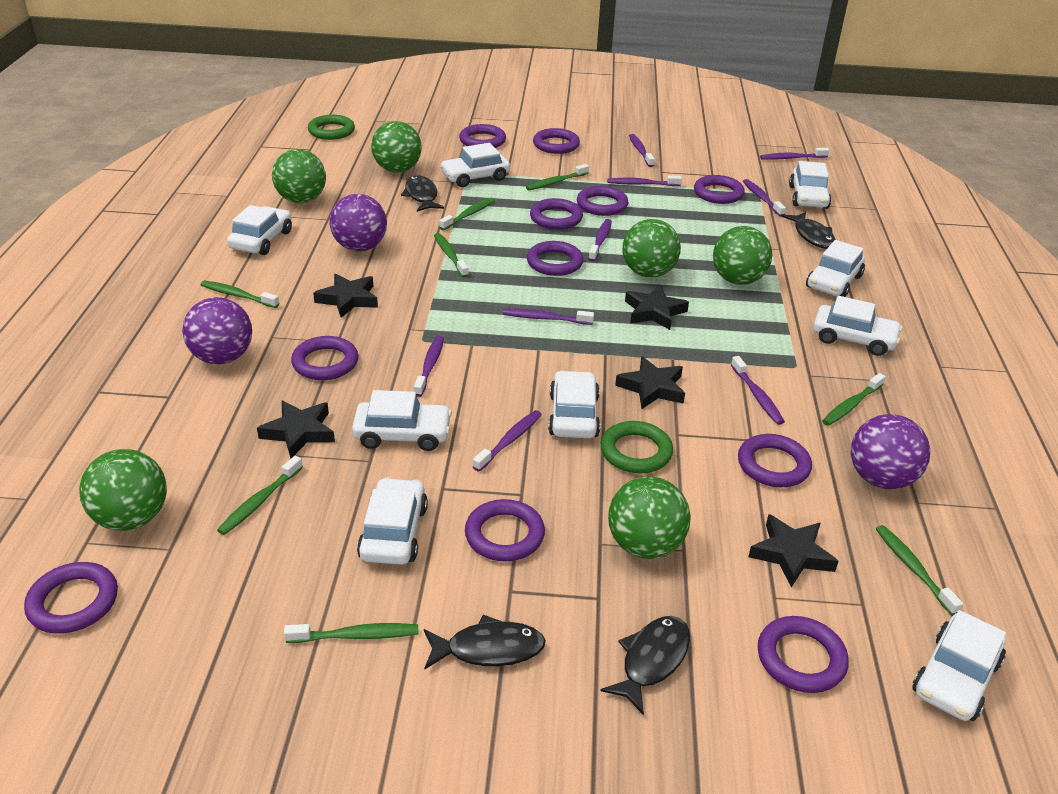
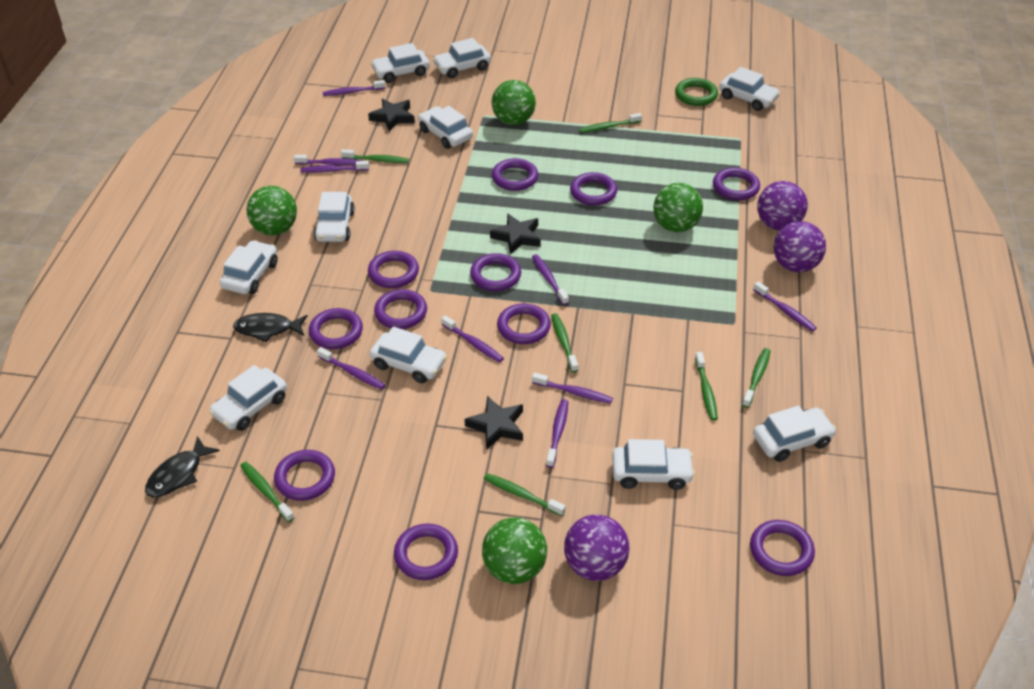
black fish: [401,176,444,212] [424,615,546,669] [601,616,690,715] [782,212,836,249] = 4 -> [145,436,220,497] [233,313,308,342] = 2
black star: [257,400,335,458] [313,274,378,318] [615,356,685,409] [625,285,689,330] [748,514,839,588] = 5 -> [368,98,415,132] [465,396,523,450] [490,213,541,255] = 3
green ball: [79,449,167,531] [272,149,326,203] [371,121,422,172] [608,477,691,559] [623,219,681,278] [713,226,772,285] = 6 -> [246,186,297,235] [482,517,547,584] [491,80,536,125] [653,183,703,232] = 4
green ring: [308,115,355,140] [601,421,673,474] = 2 -> [675,78,718,106] = 1
green toothbrush: [201,281,279,308] [217,456,303,535] [284,623,418,643] [434,233,469,277] [439,198,495,230] [526,164,589,191] [822,373,886,426] [876,525,963,615] = 8 -> [240,462,294,522] [341,149,409,163] [484,473,565,516] [551,313,578,373] [579,113,642,133] [695,352,718,421] [742,348,771,408] = 7
white car: [227,205,292,255] [352,390,452,451] [357,477,428,565] [440,143,510,187] [548,370,600,438] [789,161,831,209] [806,240,865,297] [813,296,902,356] [912,610,1006,721] = 9 -> [209,365,287,431] [220,240,278,294] [314,192,355,242] [370,327,447,383] [371,43,429,83] [418,106,473,149] [433,38,491,78] [612,439,695,490] [719,67,780,111] [753,406,836,462] = 10

